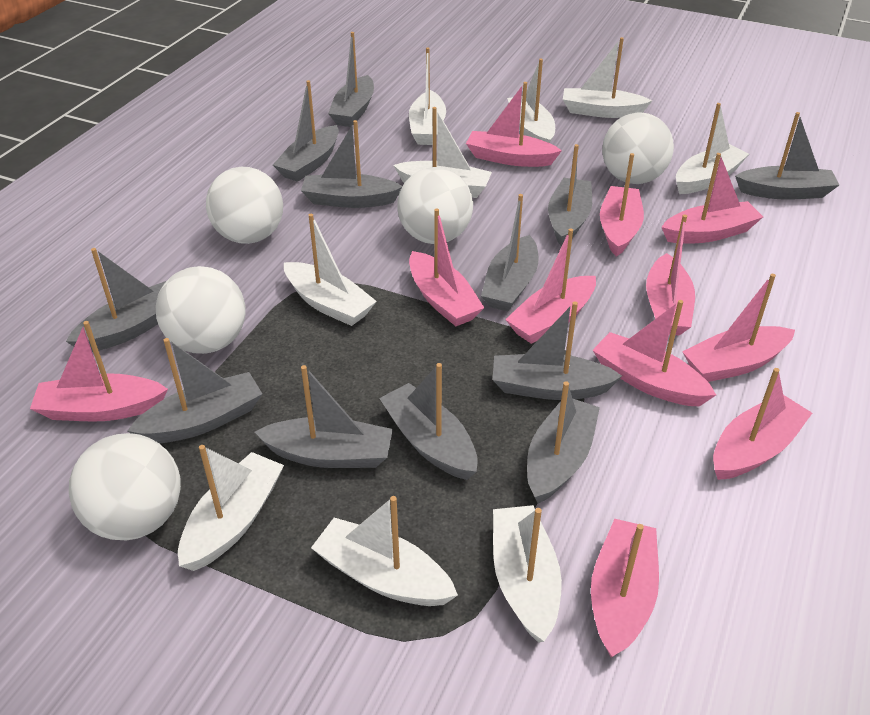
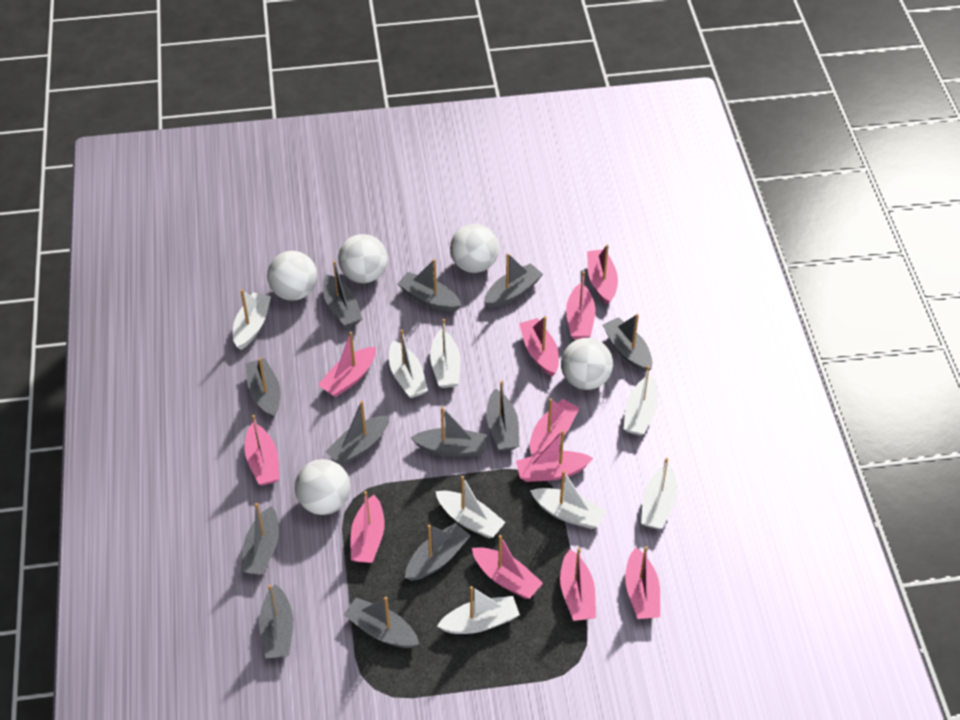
white boat: [178,445,284,571] [284,214,377,326] [311,496,458,606] [393,107,492,198] [409,47,446,145] [493,505,562,643] [507,59,555,143] [563,37,652,118] [676,103,749,194] = 9 -> [233,289,271,350] [389,329,428,398] [430,319,461,388] [435,476,506,538] [437,586,520,634] [530,470,606,529] [624,366,658,436] [641,458,677,529] = 8

